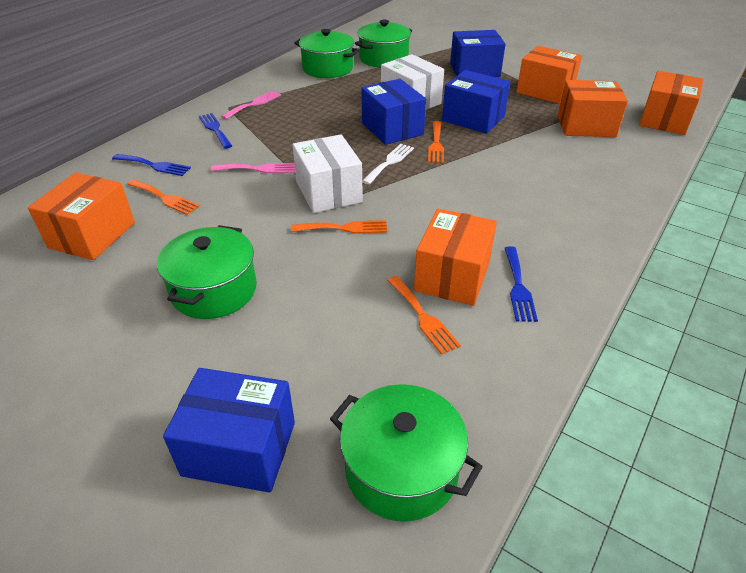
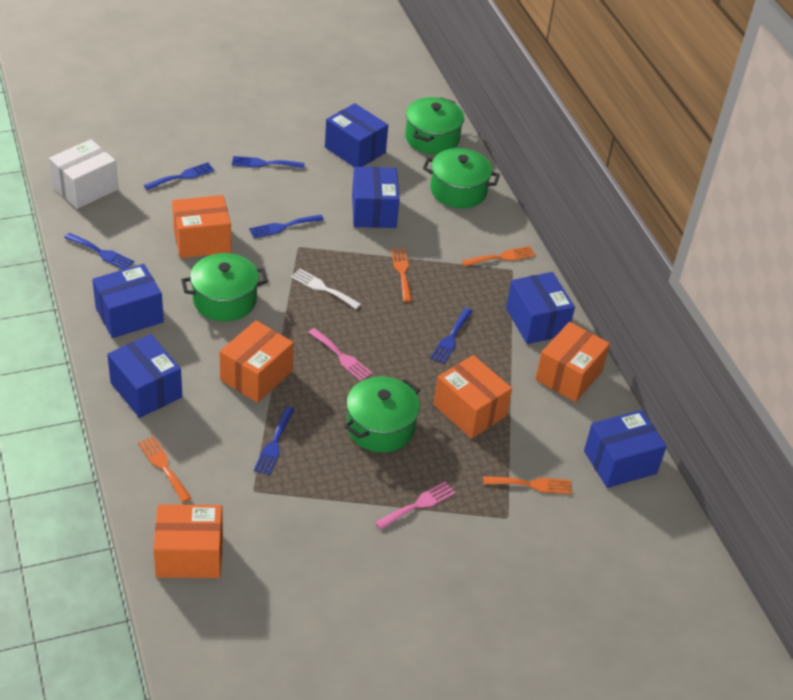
blue box: [163,368,295,493] [361,79,426,145] [442,70,510,134] [450,30,506,77] = 4 -> [92,264,164,338] [107,334,182,418] [325,103,388,167] [352,167,400,228] [506,272,575,344] [584,410,667,488] = 6
blue fork: [112,154,191,176] [199,113,232,149] [505,246,538,322] = 3 -> [64,233,134,270] [144,162,215,190] [232,156,305,168] [249,215,324,238] [254,406,295,475] [430,308,473,364] = 6
white box: [293,134,363,213] [381,54,444,110] = 2 -> [49,139,118,209] = 1

